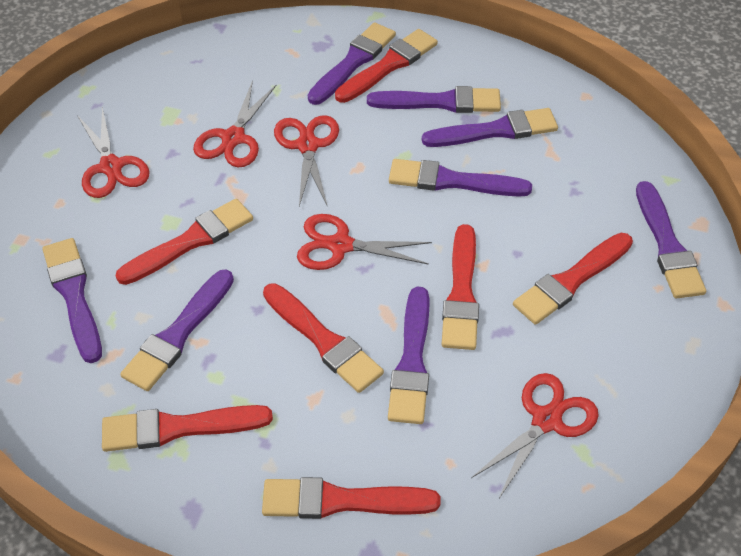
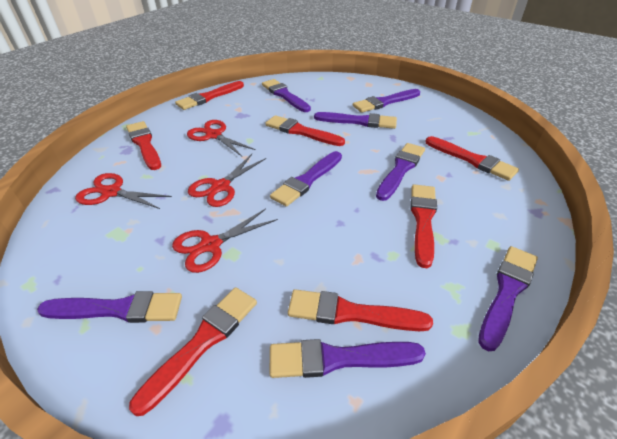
red scissors: [77,107,150,198] [193,80,277,168] [274,115,339,206] [297,214,432,270] [471,373,599,498] = 5 -> [75,173,172,209] [172,209,278,273] [187,120,256,156] [188,154,266,207] = 4

